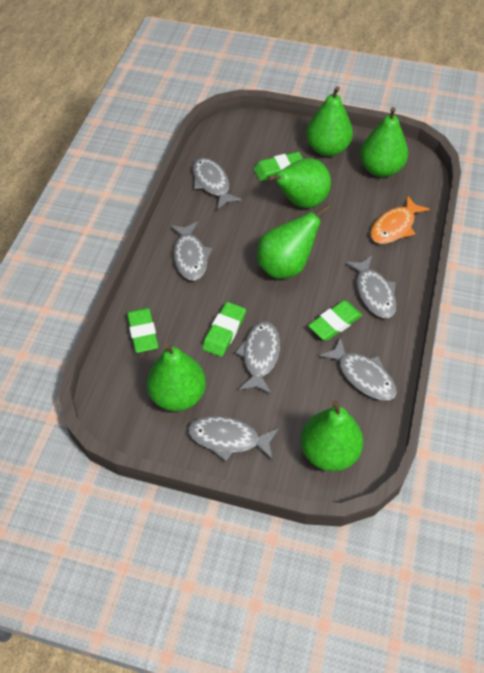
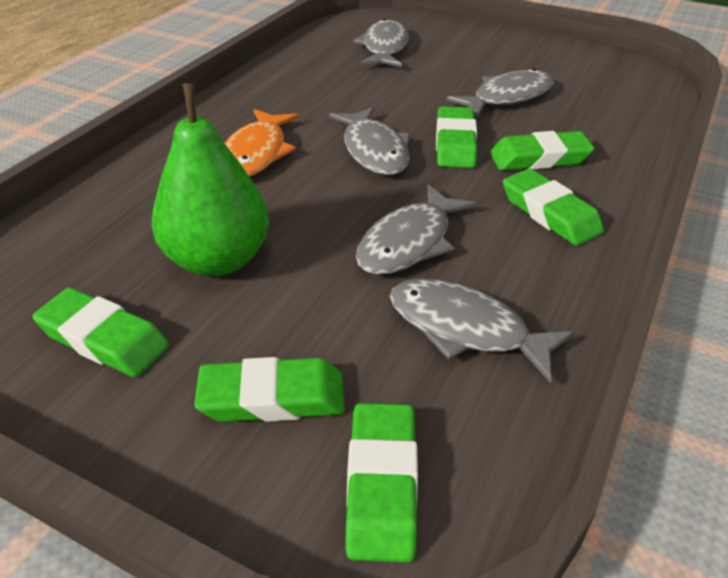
green eraser: [127,308,158,353] [202,302,246,357] [254,152,303,181] [308,300,362,341] = 4 -> [32,287,169,377] [194,357,345,422] [345,403,418,562] [436,106,477,168] [490,131,594,171] [503,169,604,246] = 6
green pear: [147,343,206,411] [257,205,330,279] [267,158,331,208] [301,400,363,471] [306,86,353,156] [360,107,408,177] = 6 -> [152,83,269,276] = 1
grey fish: [170,222,213,281] [188,416,278,462] [193,158,242,210] [235,321,280,394] [319,337,397,400] [345,256,396,318] = 6 -> [329,107,411,175] [353,19,409,67] [356,184,477,275] [390,278,575,383] [447,69,554,118] = 5

